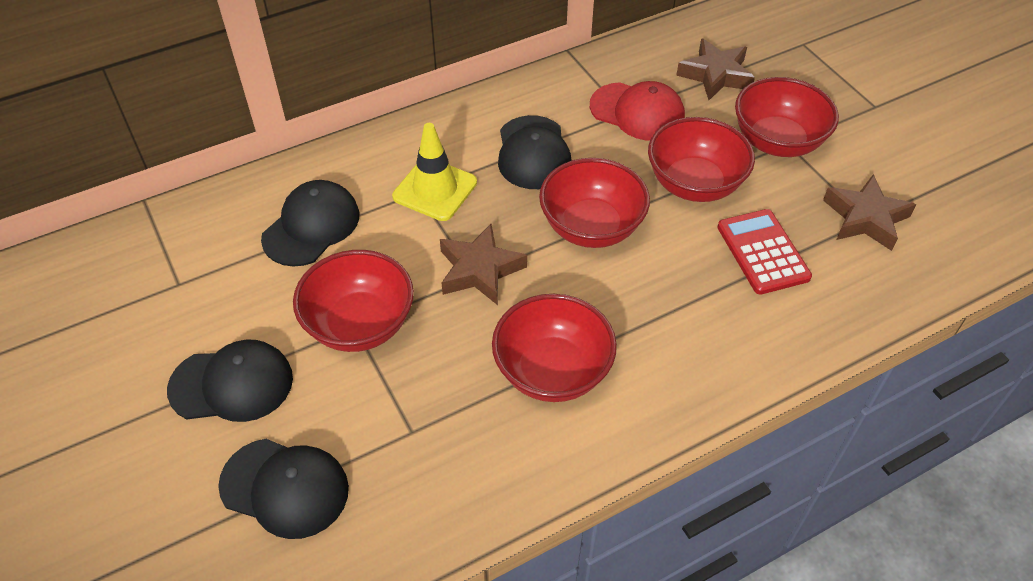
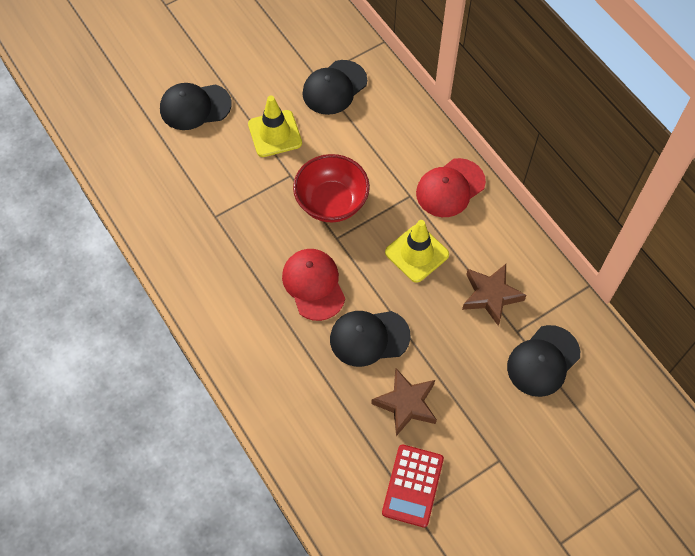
brown star: [440,224,527,305] [676,38,755,100] [823,175,917,251] = 3 -> [371,368,437,436] [462,264,527,326] = 2
red bowl: [293,250,414,352] [492,294,617,402] [539,158,650,248] [648,117,755,202] [735,77,839,157] = 5 -> [293,154,370,222] = 1
red cap: [590,81,685,141] = 1 -> [282,249,345,321] [416,158,486,217] = 2
yellow traffic cone: [392,123,477,221] = 1 -> [248,96,302,157] [385,220,449,283] = 2

